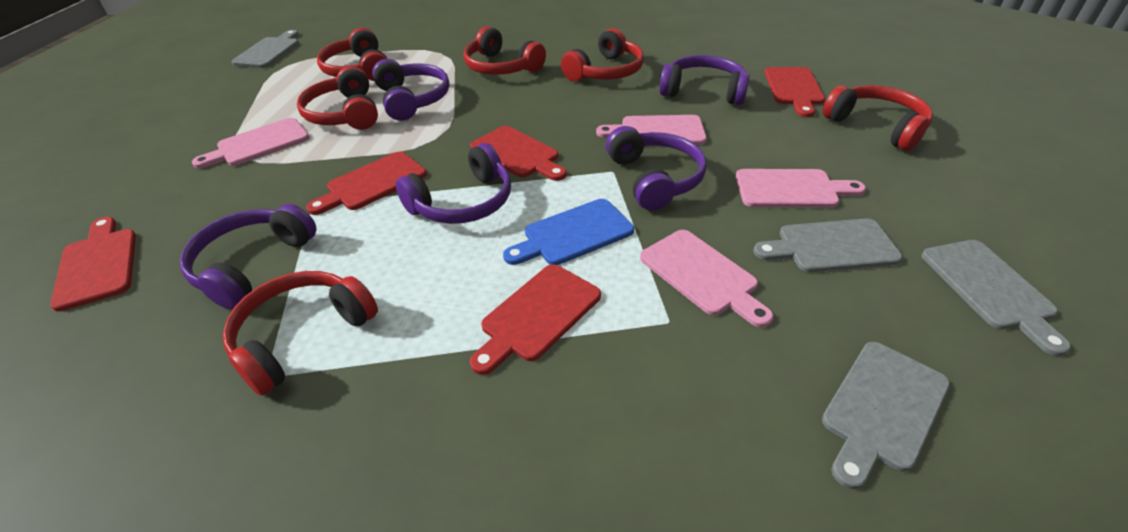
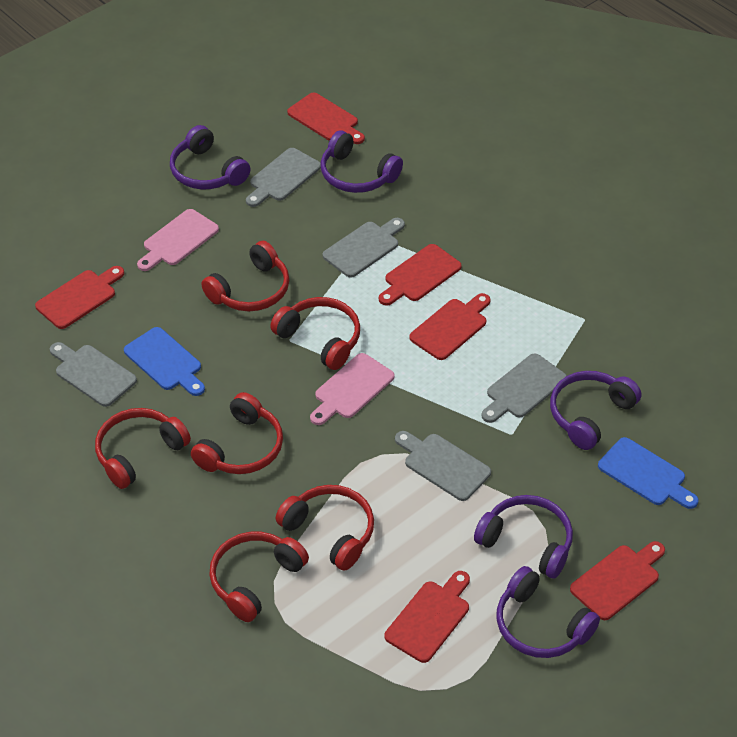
blue cutting board: [503,199,634,265] = 1 -> [124,327,205,396] [598,437,698,509] = 2
grey cutting board: [232,30,299,68] [753,218,903,272] [822,342,950,489] [922,240,1071,356] = 4 -> [50,342,137,407] [246,148,321,207] [323,218,405,278] [395,431,491,501] [481,353,567,423] = 5
pink cutting board: [192,118,310,169] [596,115,707,146] [640,230,773,328] [736,169,866,208] = 4 -> [137,209,219,271] [310,353,395,425] = 2
red cutting board: [50,217,136,312] [306,152,427,215] [470,126,567,181] [470,264,601,375] [764,67,825,117] = 5 -> [35,266,124,329] [287,92,365,144] [379,244,462,306] [385,571,470,663] [409,293,491,360] [570,541,665,620] = 6

